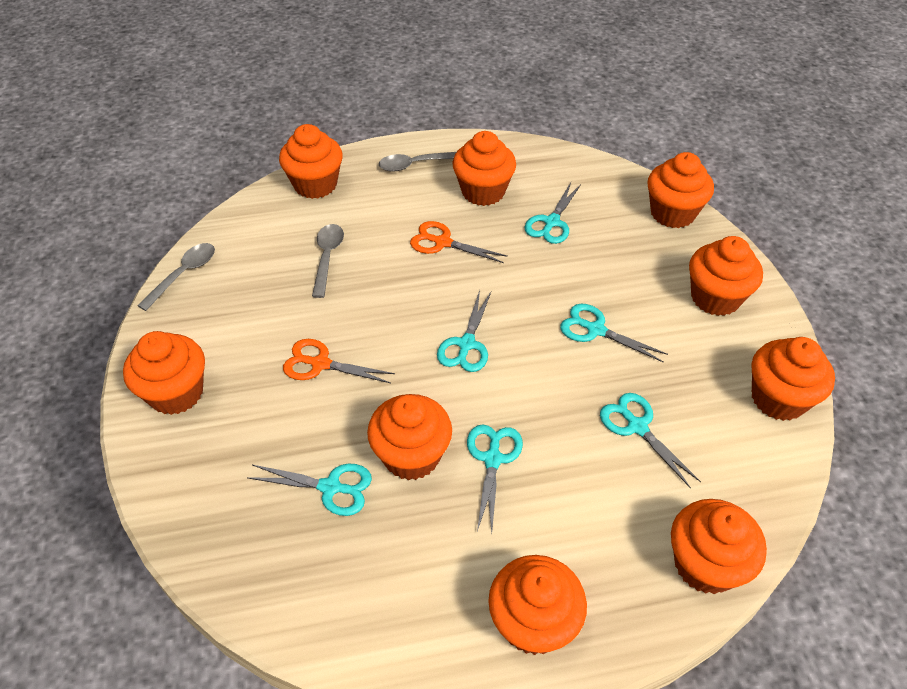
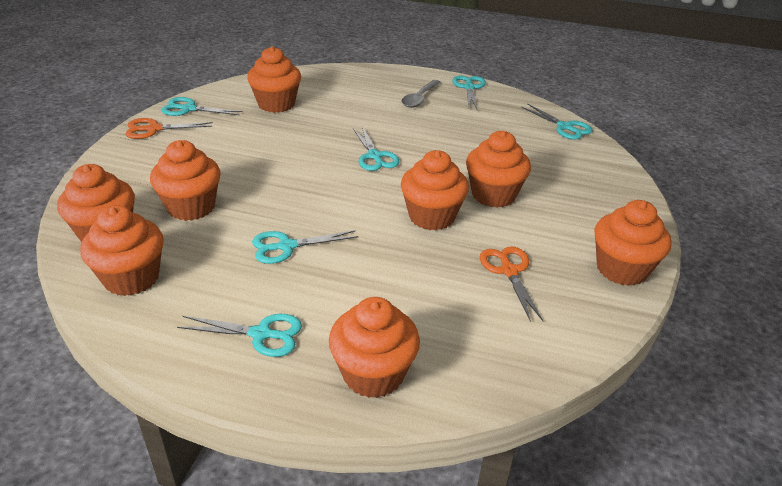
grey spoon: [137,243,215,311] [312,224,344,298] [379,152,456,172] = 3 -> [401,80,441,108] = 1
orange cupcake: [123,331,205,415] [279,124,343,199] [367,394,452,480] [453,131,516,206] [488,555,587,655] [647,152,714,228] [671,499,767,594] [689,236,763,316] [752,337,835,421] = 9 -> [57,164,135,242] [80,205,164,296] [150,140,221,221] [247,46,301,113] [329,297,420,398] [401,150,469,231] [466,131,531,208] [594,200,672,286] = 8

